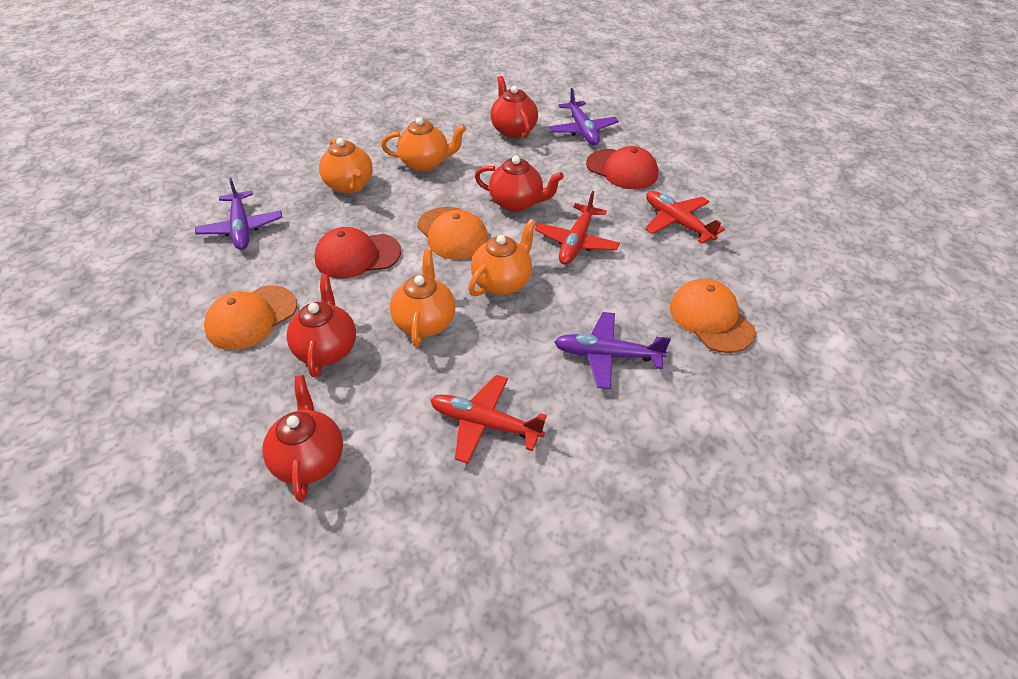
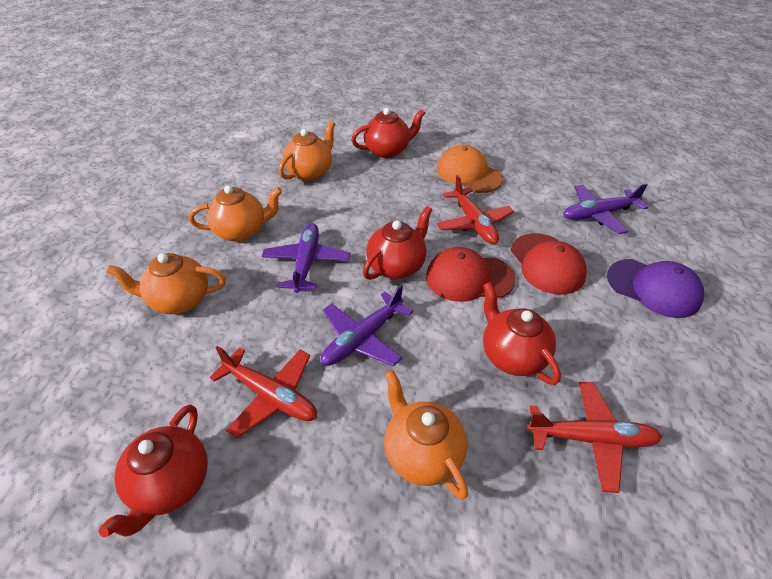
orange cap: [204,285,297,350] [417,207,488,260] [670,279,756,353] = 3 -> [436,145,503,193] = 1
purple cap: none = 0 -> [607,259,704,318] = 1

